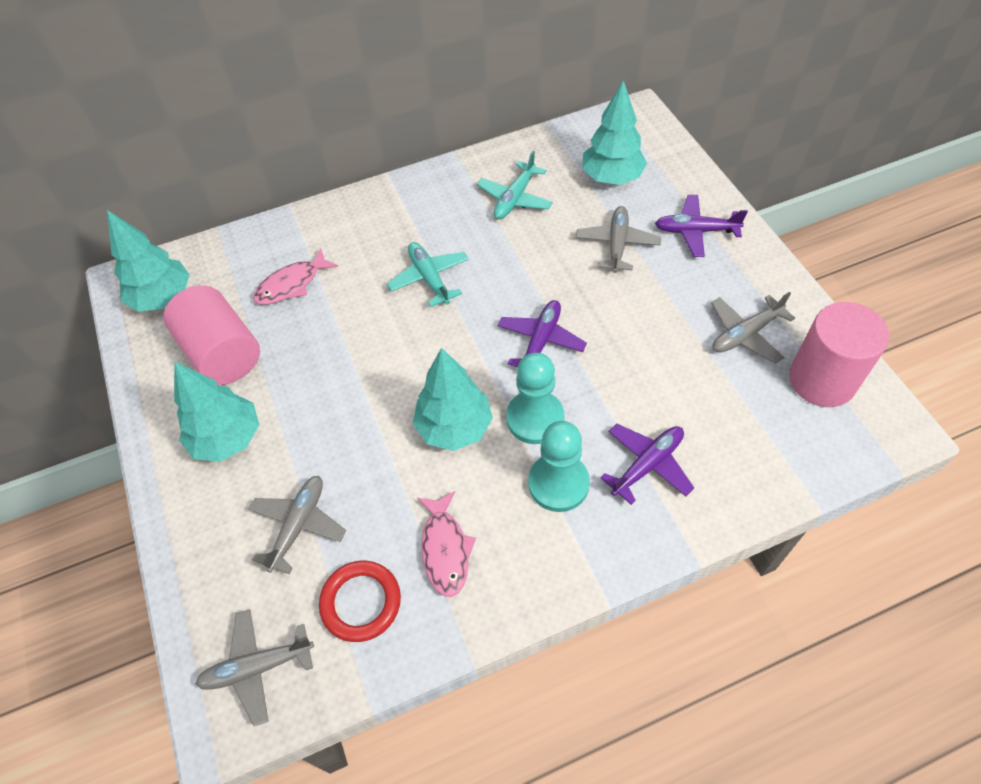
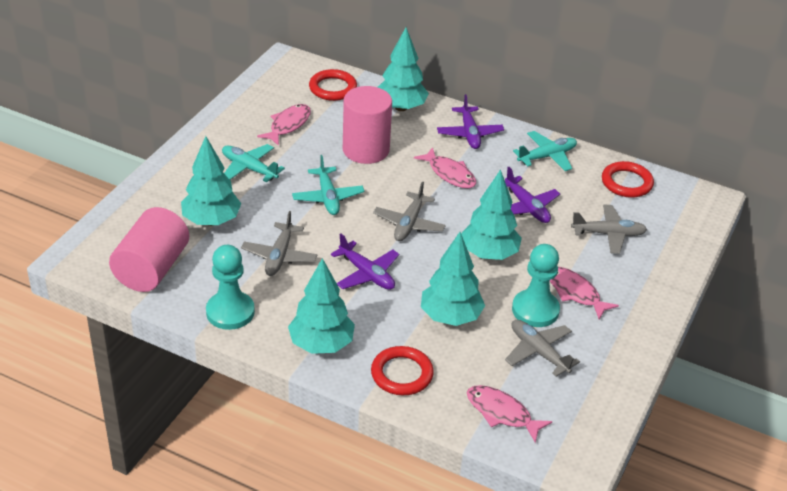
pink fish: [253,248,338,305] [417,491,476,597] = 2 -> [257,104,311,146] [414,147,476,188] [467,385,552,443] [550,267,619,319] = 4
red ring: [319,561,401,642] = 1 -> [309,69,357,101] [371,346,434,395] [602,161,654,198] = 3
turquoise plane: [387,242,469,307] [477,151,553,219] = 2 -> [222,144,285,182] [292,155,365,215] [513,131,577,171] = 3
turquoise tree: [107,210,190,312] [174,362,259,462] [413,348,493,451] [582,80,647,185] = 4 -> [181,136,241,226] [288,258,355,354] [378,27,429,111] [421,232,485,326] [461,169,522,260] = 5

